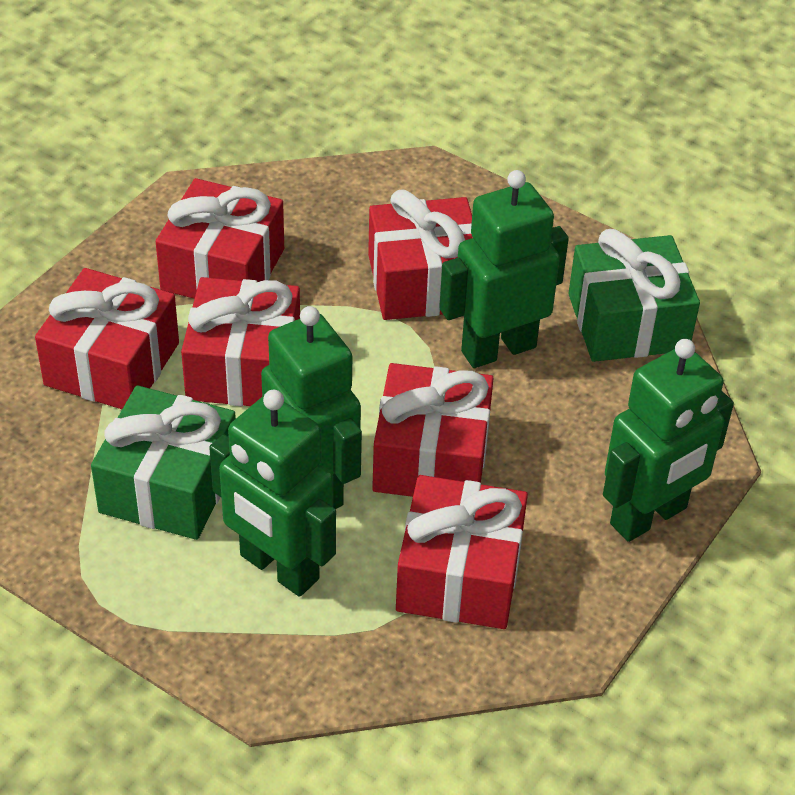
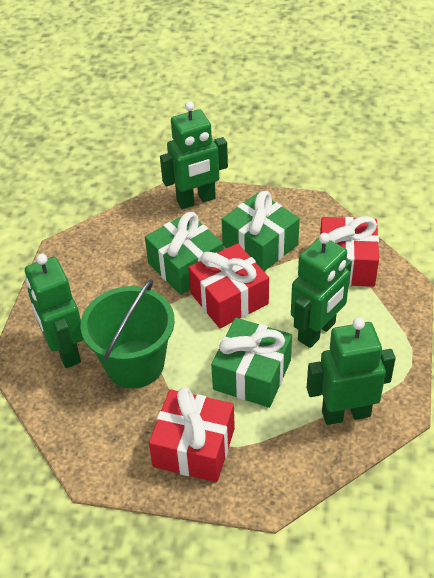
green bucket: none = 0 -> [81,279,175,388] = 1
green gift: [91,385,236,540] [568,229,700,362] = 2 -> [145,212,223,295] [211,318,292,408] [222,191,300,271] = 3
red gift: [35,268,179,409] [156,178,284,299] [181,277,300,406] [368,190,473,320] [372,363,494,497] [396,475,528,629] = 6 -> [149,387,235,482] [188,243,269,328] [320,216,379,287] = 3

